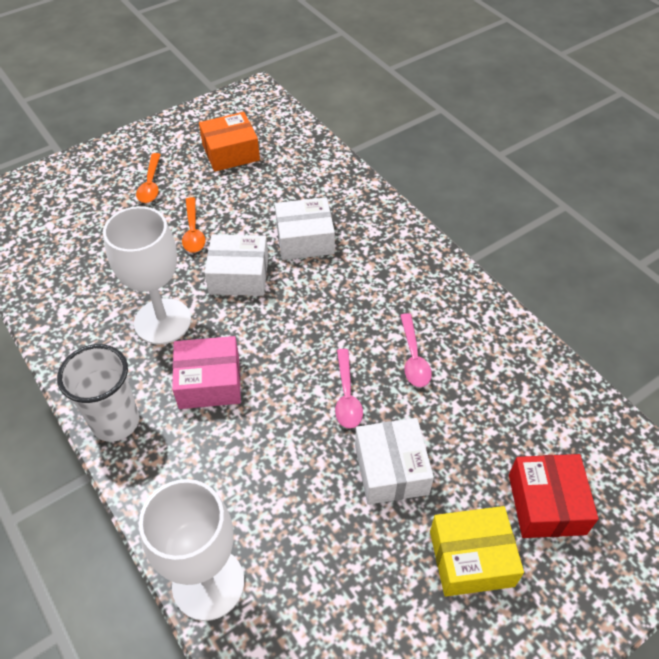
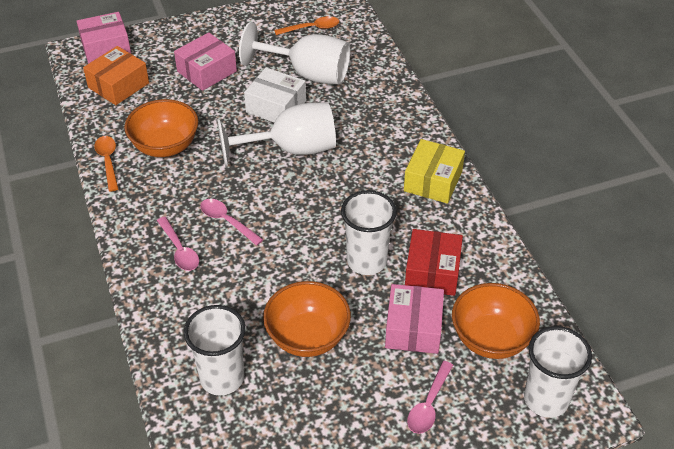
orange bowl: none = 0 -> [124,99,199,157] [263,281,351,357] [452,283,540,359] = 3
pink box: [172,336,241,409] = 1 -> [77,12,131,64] [174,32,237,91] [385,284,444,354] = 3
pink spoon: [335,349,363,429] [400,313,432,387] = 2 -> [157,217,199,271] [200,199,263,246] [407,361,453,434] = 3
white box: [204,234,268,296] [275,197,335,260] [355,418,434,505] = 3 -> [244,68,306,123] = 1
white cup: [57,344,139,442] = 1 -> [184,305,246,396] [341,190,397,275] [524,326,592,418] = 3

